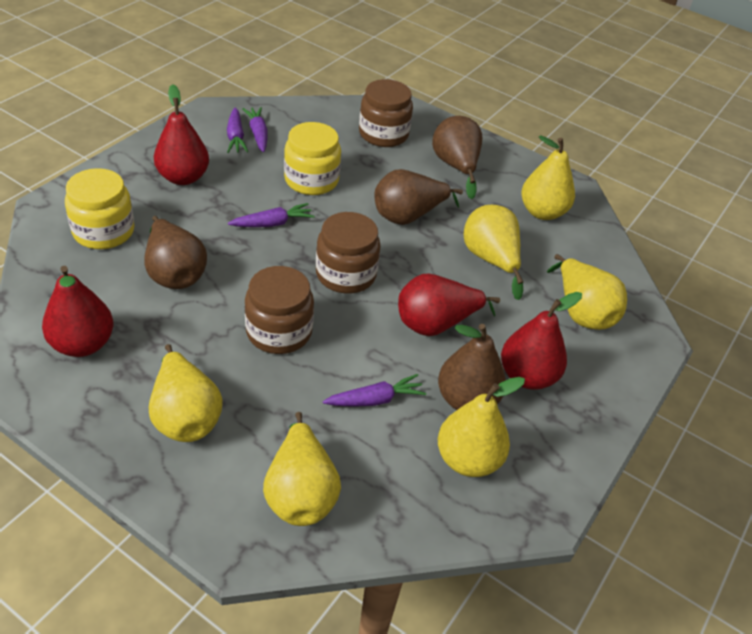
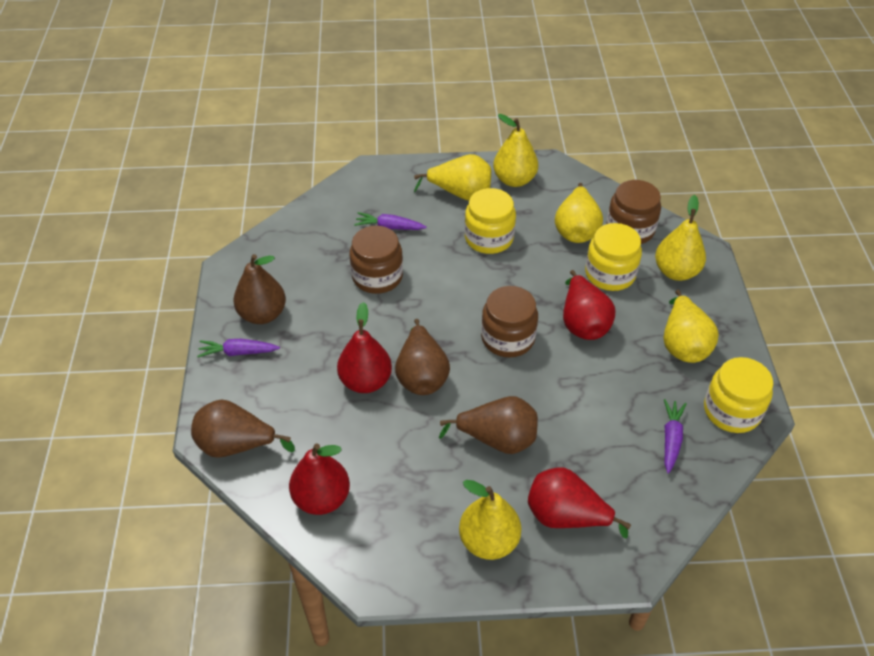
purple carrot: [227,107,248,153] [228,203,315,227] [242,107,267,152] [323,374,426,407] = 4 -> [197,339,280,357] [354,212,427,230] [664,399,687,474] = 3
yellow jar: [65,168,134,249] [284,122,341,195] = 2 -> [464,188,516,254] [585,223,642,291] [704,357,773,433] = 3

